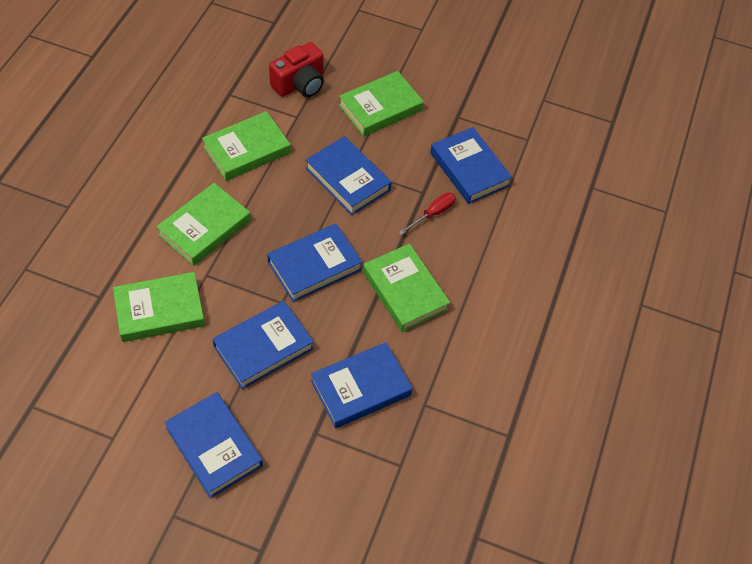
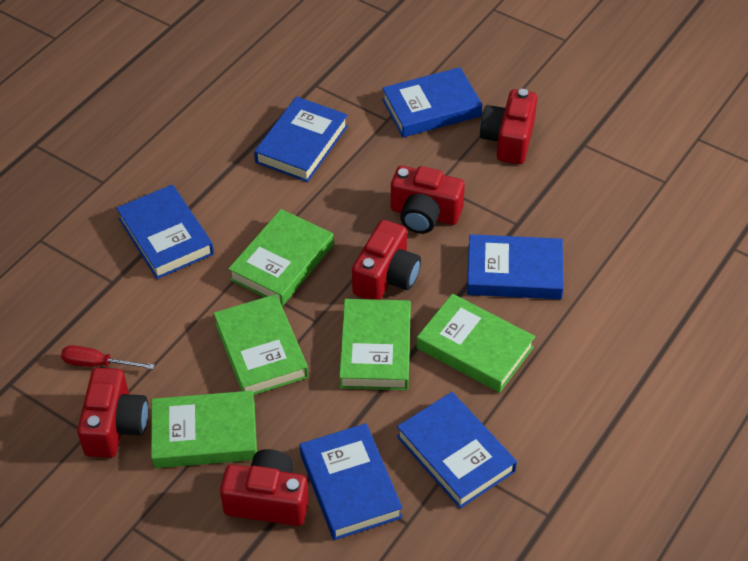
red camera: [269,42,324,97] = 1 -> [77,368,148,458] [220,449,309,526] [352,220,421,300] [391,166,465,234] [480,89,537,164] = 5

